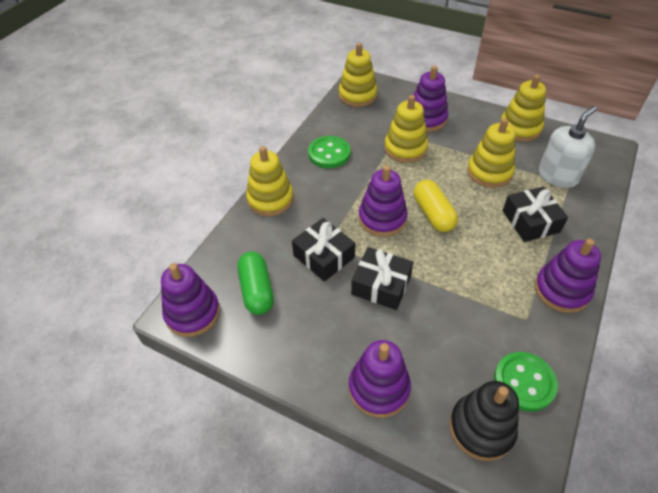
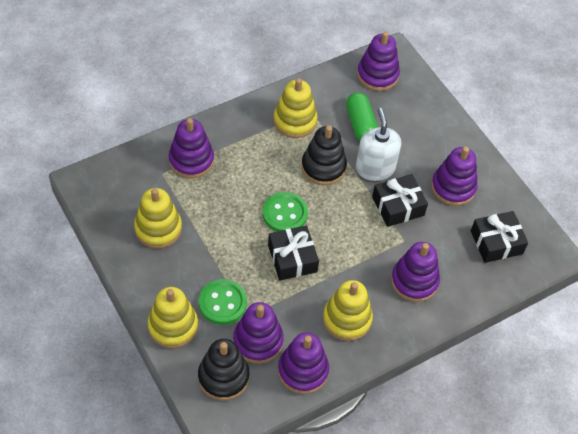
black stacking toy: [450,381,519,461] = 1 -> [198,339,249,400] [302,125,347,185] = 2
purple stacking toy: [161,263,220,337] [349,340,411,418] [359,165,408,237] [414,66,448,132] [535,238,601,313] = 5 -> [169,118,214,179] [233,302,284,364] [278,332,329,394] [357,31,400,91] [391,242,440,302] [431,147,478,206] = 6
yellow capsule: [414,180,458,232] = 1 -> none = 0
yellow stacking toy: [246,146,293,216] [339,43,378,107] [384,95,428,163] [467,118,515,188] [500,75,546,142] = 5 -> [134,188,182,249] [148,287,198,348] [273,78,317,138] [323,280,373,341] = 4

